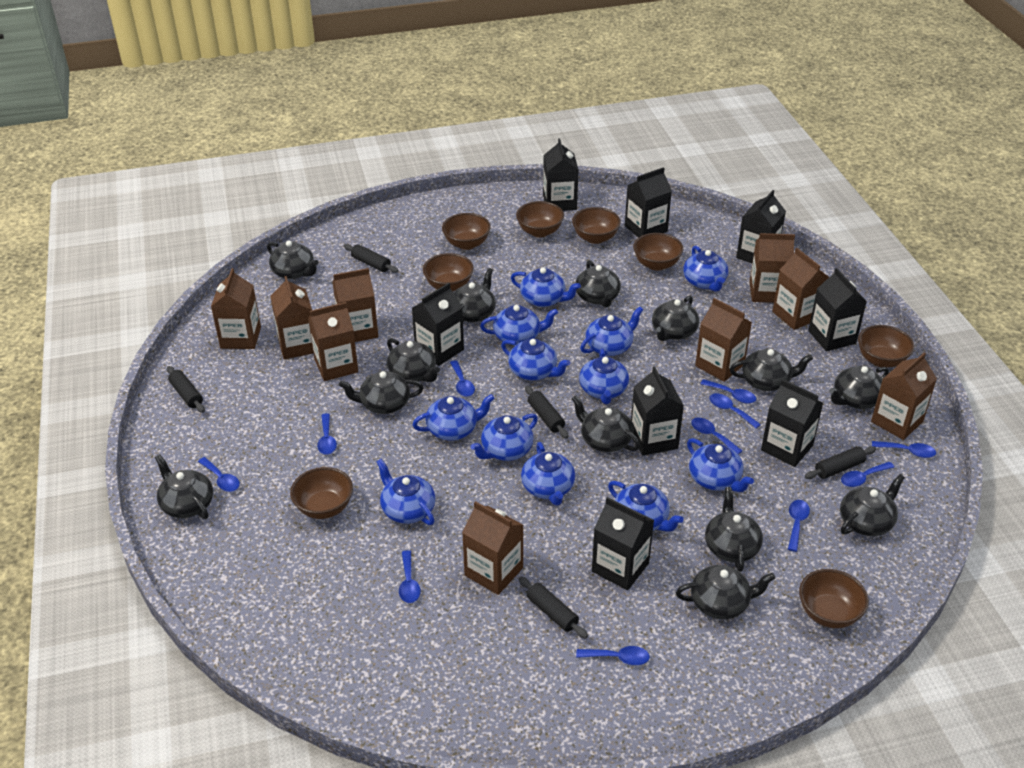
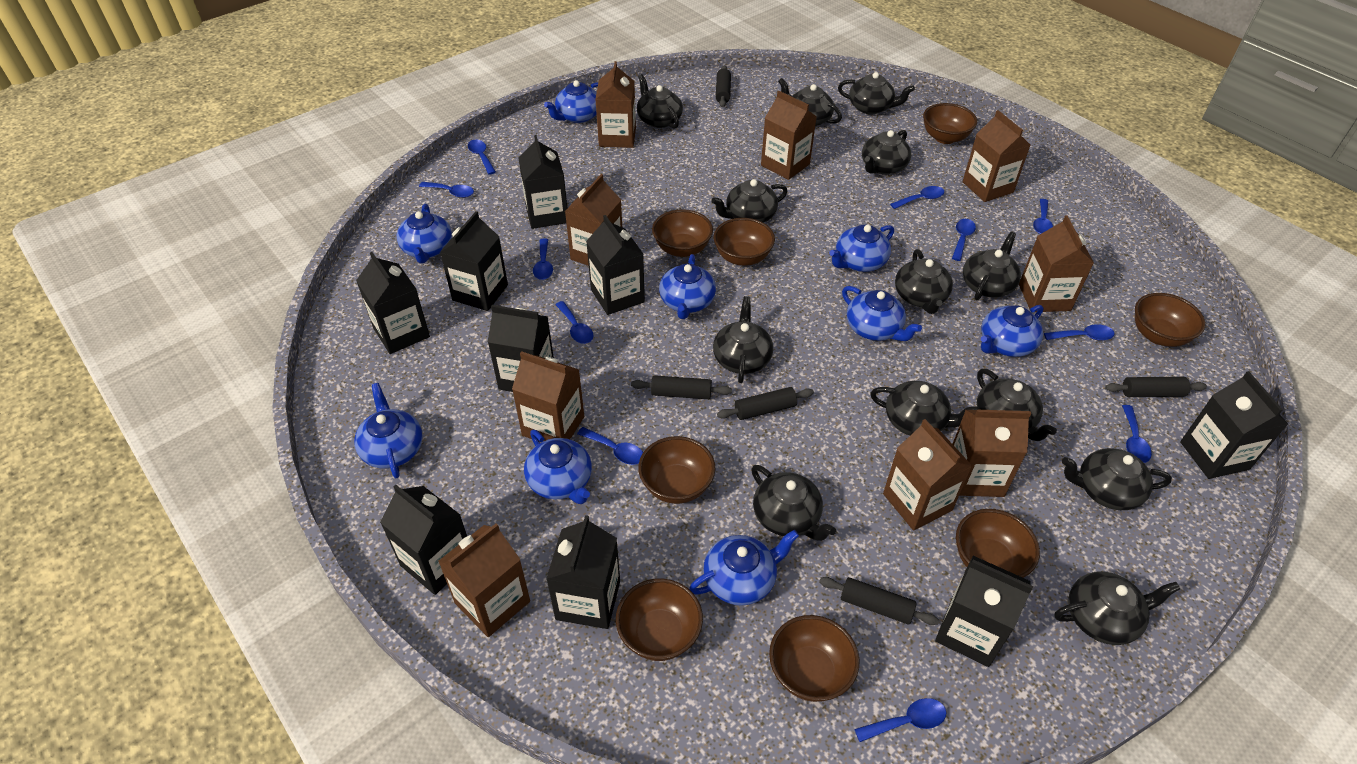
black carton: [412,283,464,366] [543,138,579,211] [592,497,654,590] [625,167,672,238] [631,366,684,455] [736,190,786,263] [761,379,823,467] [808,268,867,351] = 8 -> [356,252,430,354] [380,485,467,595] [440,211,508,311] [488,305,554,392] [518,135,567,229] [546,515,620,629] [586,215,645,315] [935,556,1033,667] [1180,371,1288,479] = 9
blue teapot: [376,459,436,525] [412,394,495,441] [470,413,538,461] [480,305,558,345] [501,339,570,380] [511,267,581,307] [521,442,575,506] [579,348,629,404] [580,306,643,356] [608,481,684,532] [683,246,729,292] [687,438,754,492] = 12 -> [354,383,423,478] [397,204,452,263] [524,430,592,504] [544,80,598,123] [659,254,716,319] [689,530,799,606] [829,225,894,272] [842,286,922,341] [981,305,1044,357] = 9

